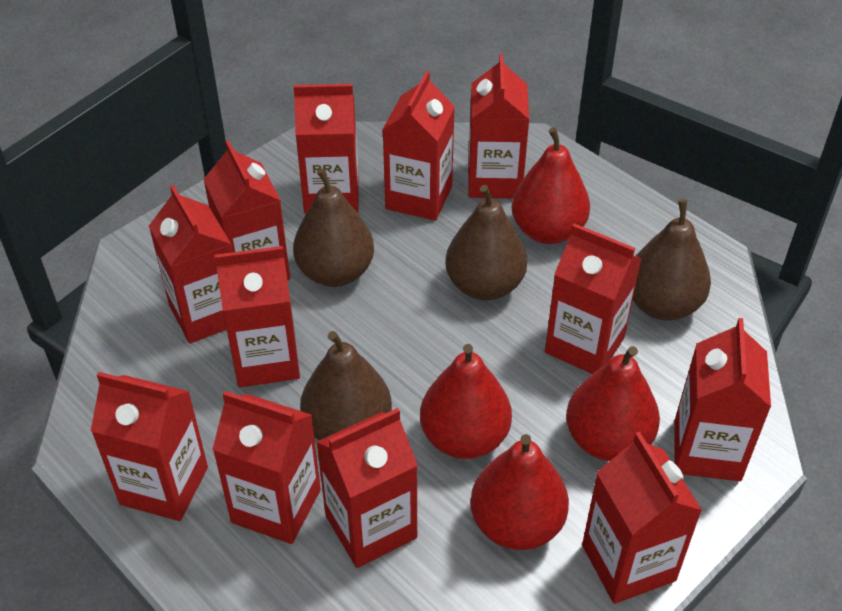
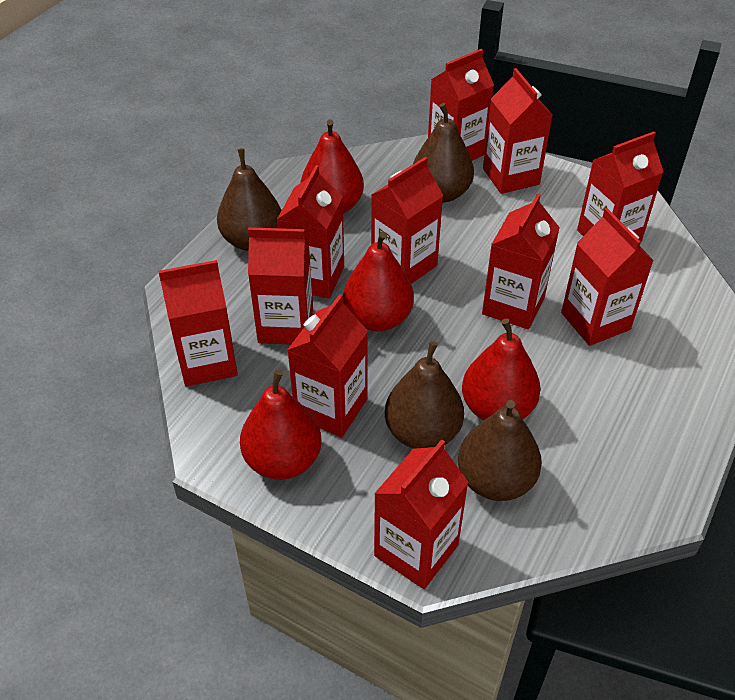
red carton: [91,372,208,521] [149,185,232,344] [204,141,290,280] [212,391,321,544] [215,246,300,387] [293,84,358,214] [316,408,418,568] [382,71,455,221] [468,54,529,198] [545,223,641,374] [582,432,702,604] [674,318,771,481] = 12 -> [158,260,238,387] [248,227,313,344] [277,165,344,299] [287,294,368,438] [371,157,443,284] [374,439,469,589] [428,49,494,161] [482,193,560,330] [483,68,552,194] [561,208,654,346] [577,131,663,242] = 11

